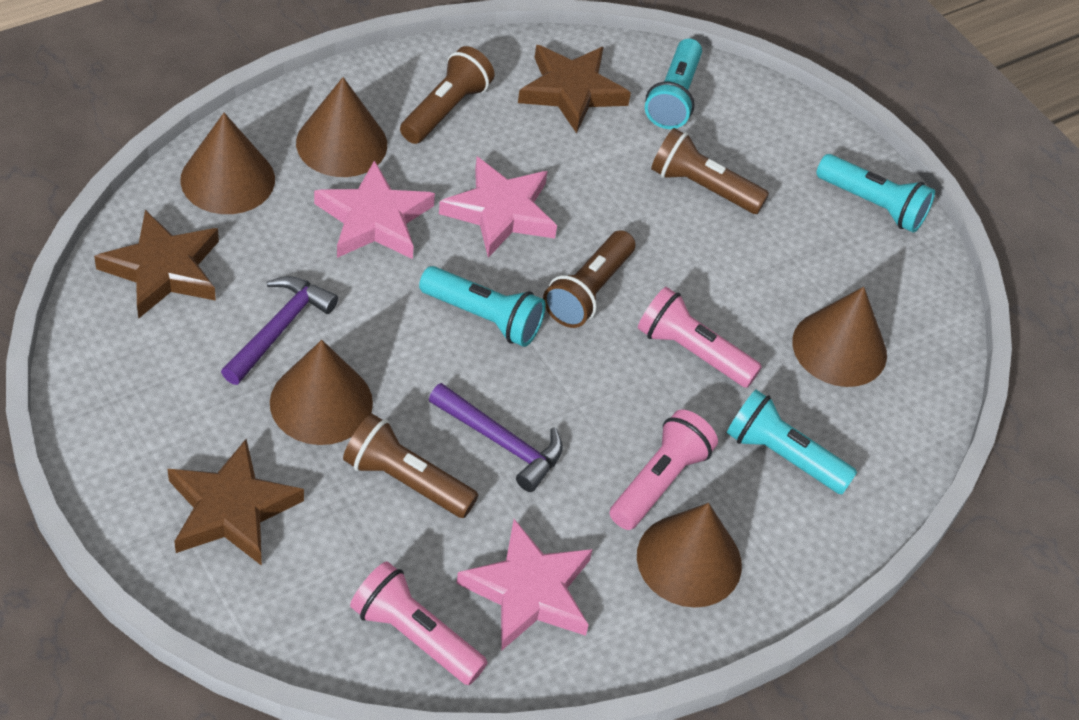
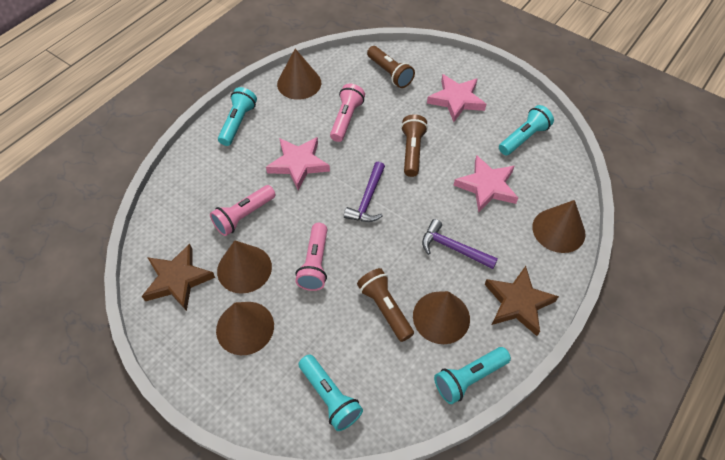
brown flashlight: [343,414,478,518] [400,46,495,144] [543,230,635,328] [651,128,769,214] = 4 -> [357,268,414,342] [367,46,415,88] [401,114,428,177] = 3
brown star: [94,210,219,319] [167,439,304,566] [518,45,631,134] = 3 -> [142,244,215,311] [484,266,559,336] = 2

